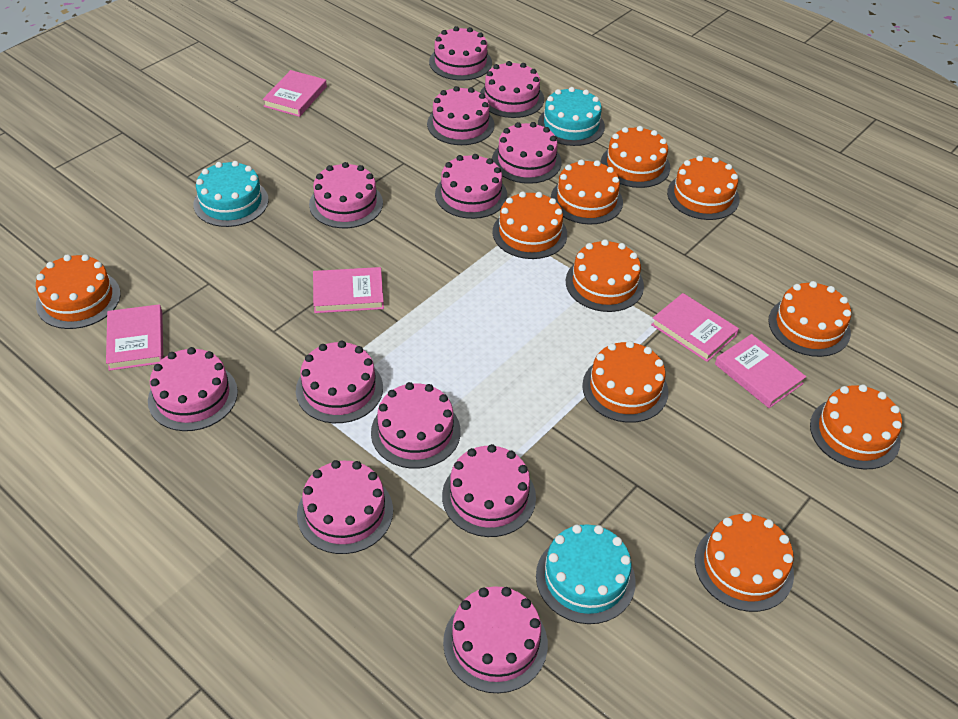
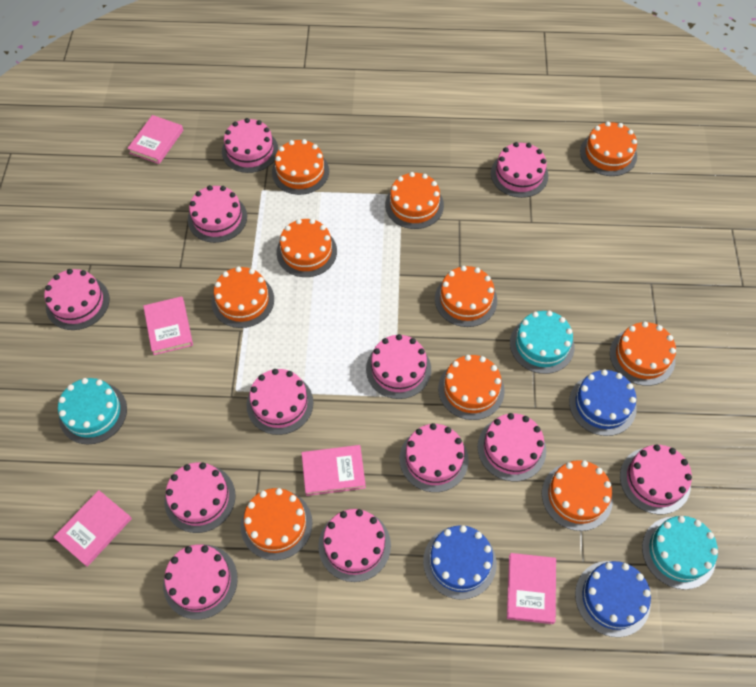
blue cake: none = 0 -> [423,525,496,600] [569,370,637,436] [575,561,651,637] = 3

